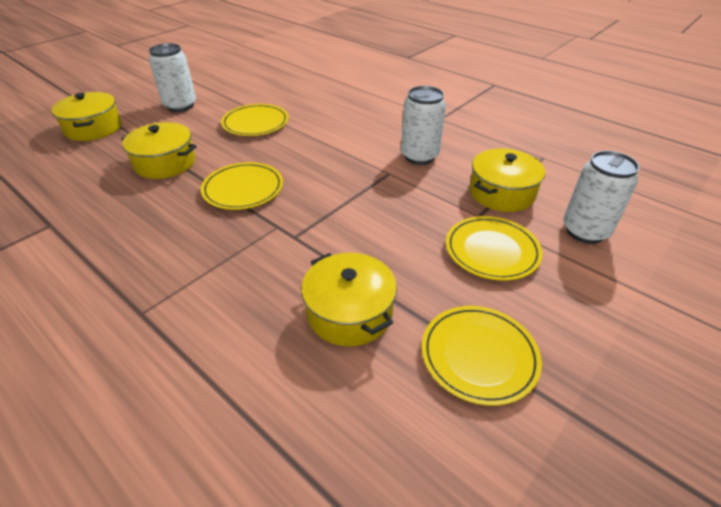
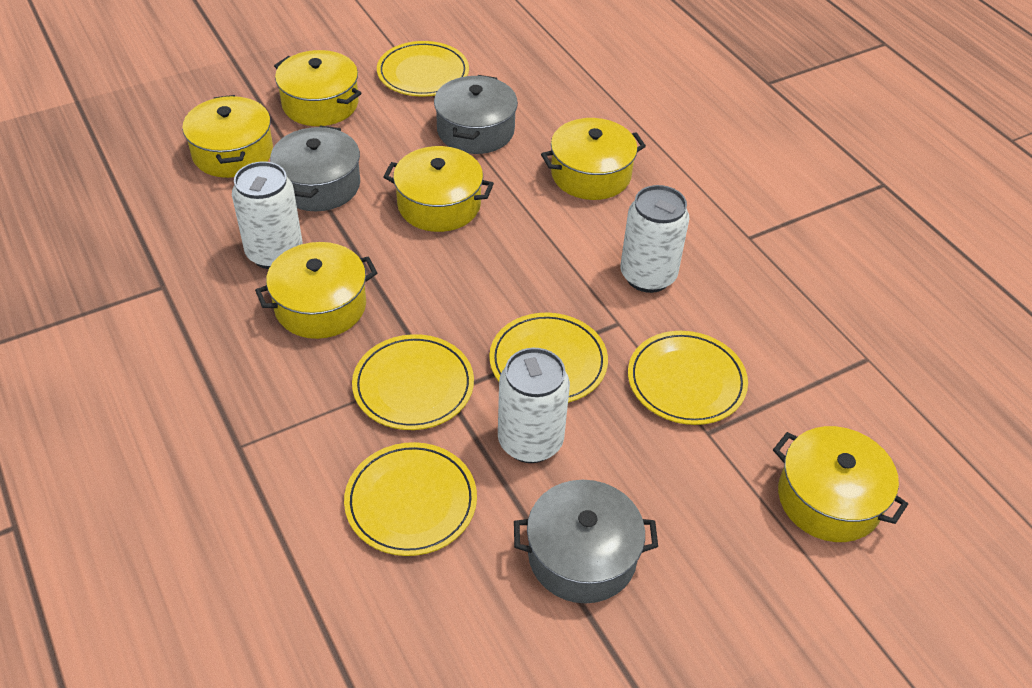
grey pot: none = 0 -> [270,126,360,211] [434,75,518,154] [514,480,658,603] = 3
yellow plate: [201,162,283,210] [221,104,289,136] [422,306,542,406] [446,216,543,281] = 4 -> [344,442,477,556] [352,334,474,430] [377,41,469,97] [489,313,608,403] [628,331,748,425] = 5
yellow pot: [51,92,122,141] [121,122,197,179] [301,253,397,346] [469,149,545,212] = 4 -> [182,95,273,178] [255,242,377,339] [274,50,362,126] [383,146,494,232] [541,118,646,200] [773,426,908,542] = 6

